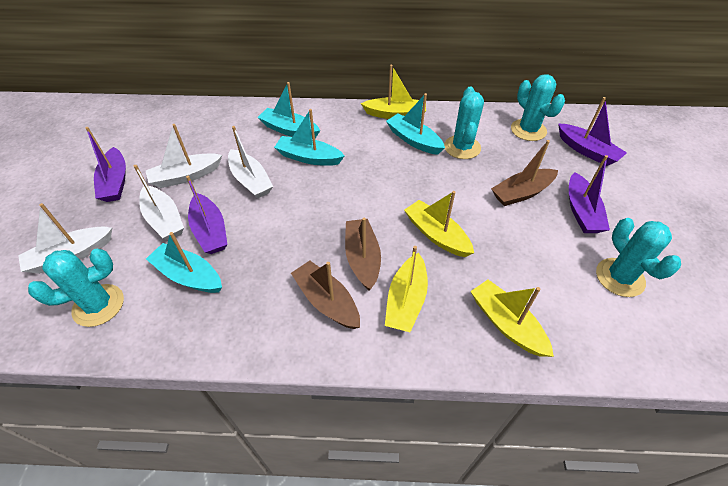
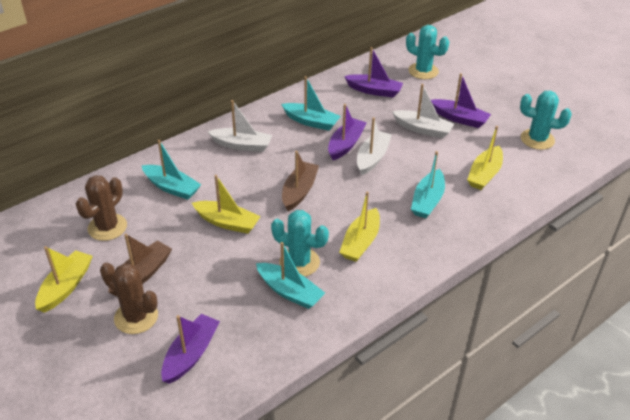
brown boat: [291,260,360,329] [345,218,381,290] [491,140,558,206] = 3 -> [108,234,172,297] [282,151,319,211] = 2
brown cactus: none = 0 -> [76,175,127,241] [100,262,158,334] = 2
turquoise cactus: [28,249,124,327] [444,87,484,159] [511,74,565,141] [596,218,681,297] = 4 -> [271,210,329,277] [406,25,449,79] [520,91,572,150] = 3
white boat: [18,203,112,274] [134,165,184,240] [146,124,222,188] [228,126,273,198] = 4 -> [207,100,272,152] [357,117,392,175] [392,84,454,138] = 3

